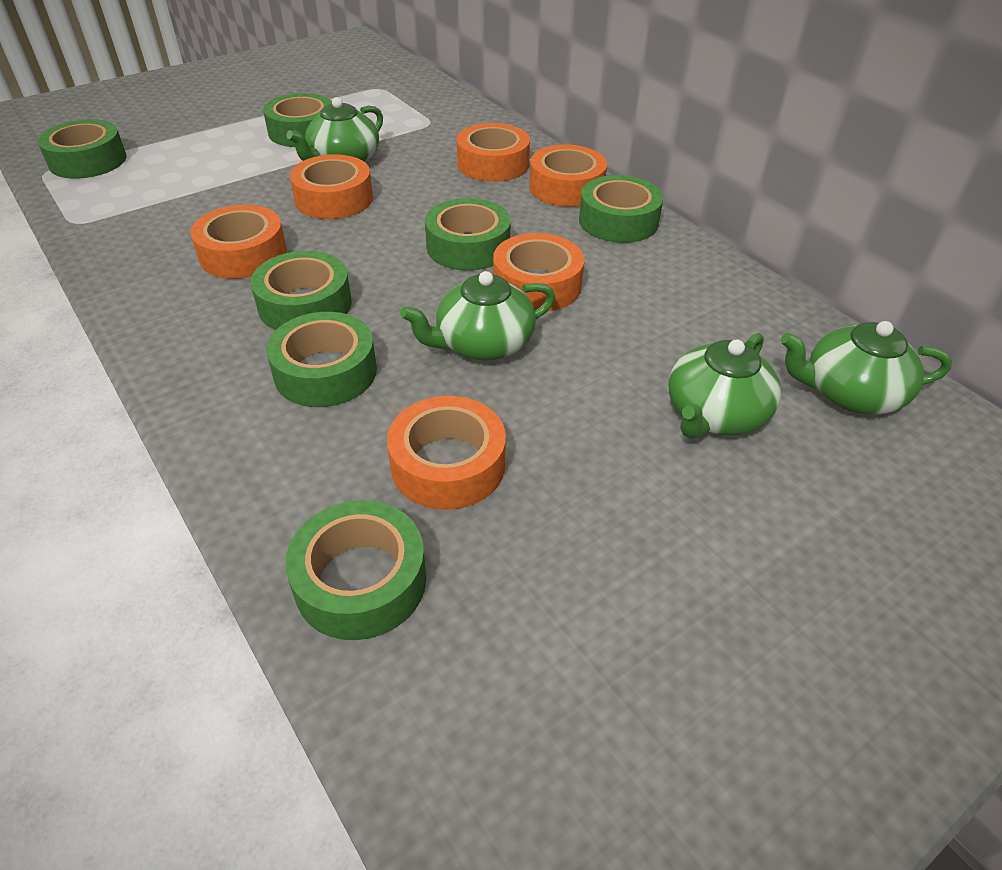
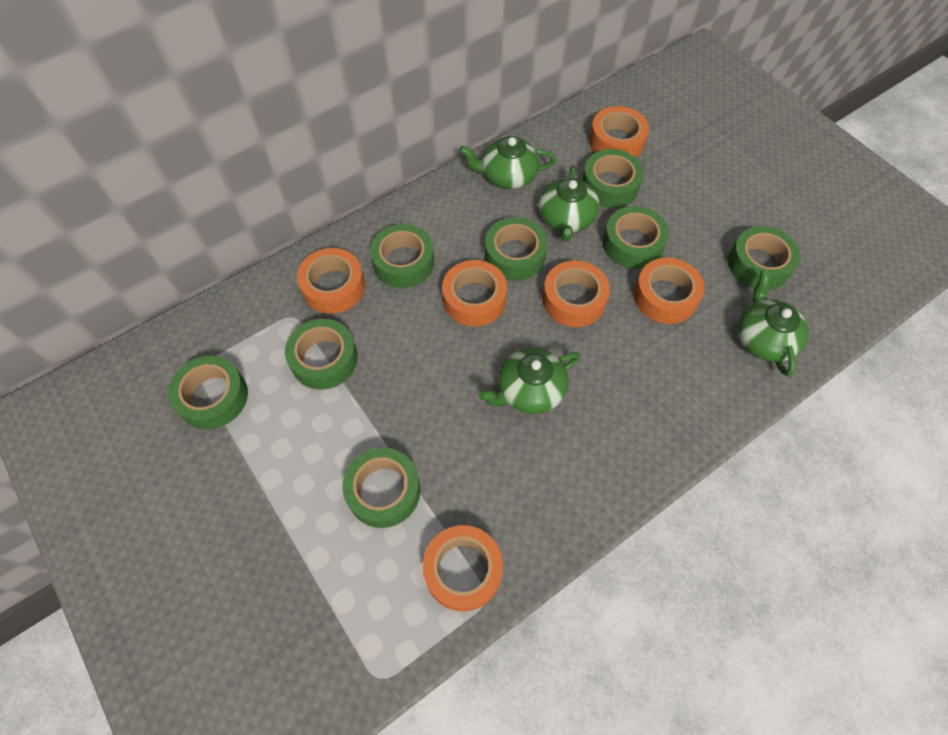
green tape: [37,119,126,179] [251,251,352,330] [263,93,332,147] [266,312,377,407] [285,500,426,640] [425,198,511,271] [579,175,663,243] = 7 -> [168,356,248,429] [285,319,358,390] [342,447,421,528] [370,224,434,288] [485,217,548,281] [582,149,644,208] [603,206,669,269] [728,226,800,290] = 8

